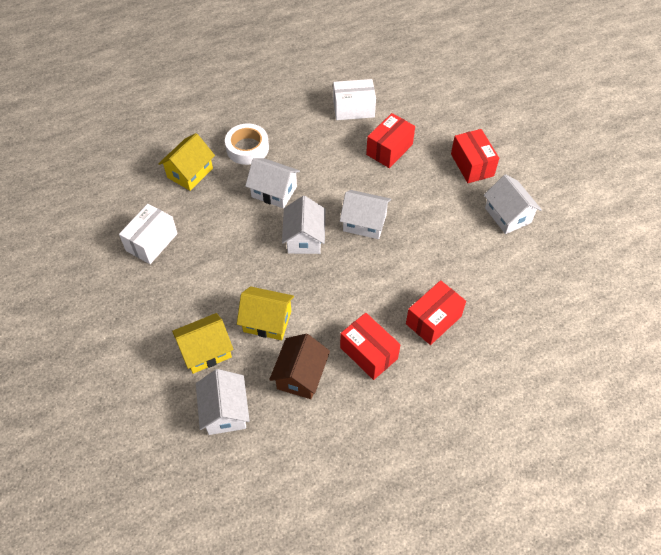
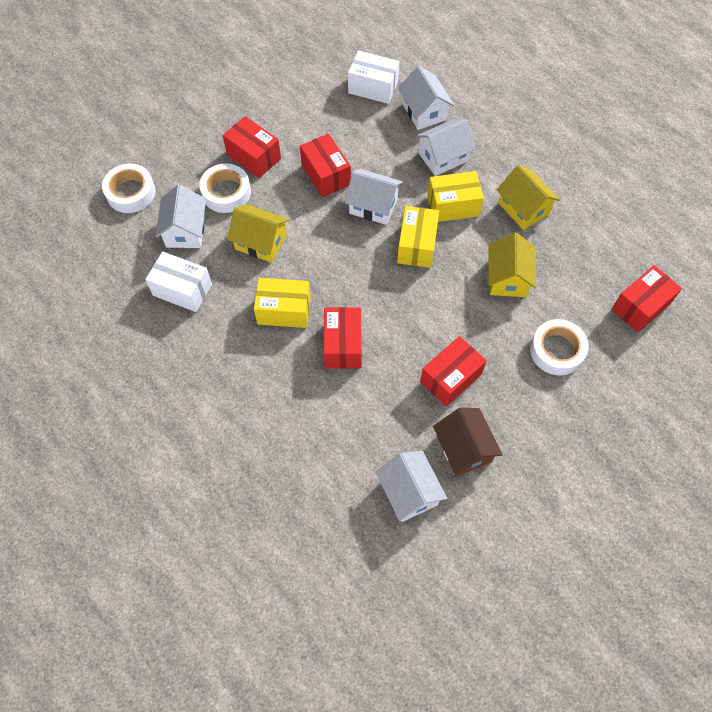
red box: [340,313,401,380] [366,113,415,168] [406,280,466,345] [451,129,499,183] = 4 -> [223,116,281,178] [300,134,351,197] [324,307,362,369] [420,336,487,407] [611,265,682,333] = 5
white tape: [225,123,269,165] = 1 -> [102,164,155,213] [199,163,251,213] [530,319,589,375] = 3
yellow box: none = 0 -> [254,278,311,328] [397,206,439,268] [427,171,484,222] = 3

